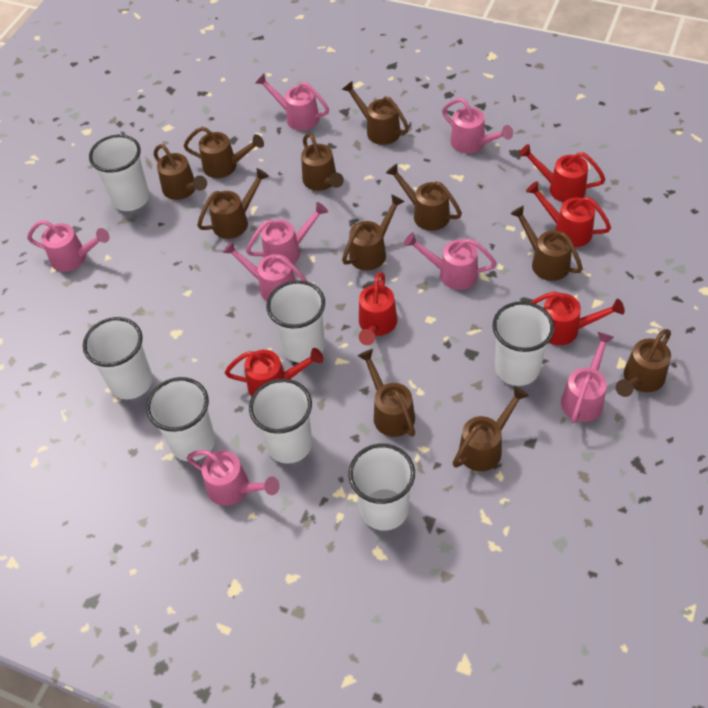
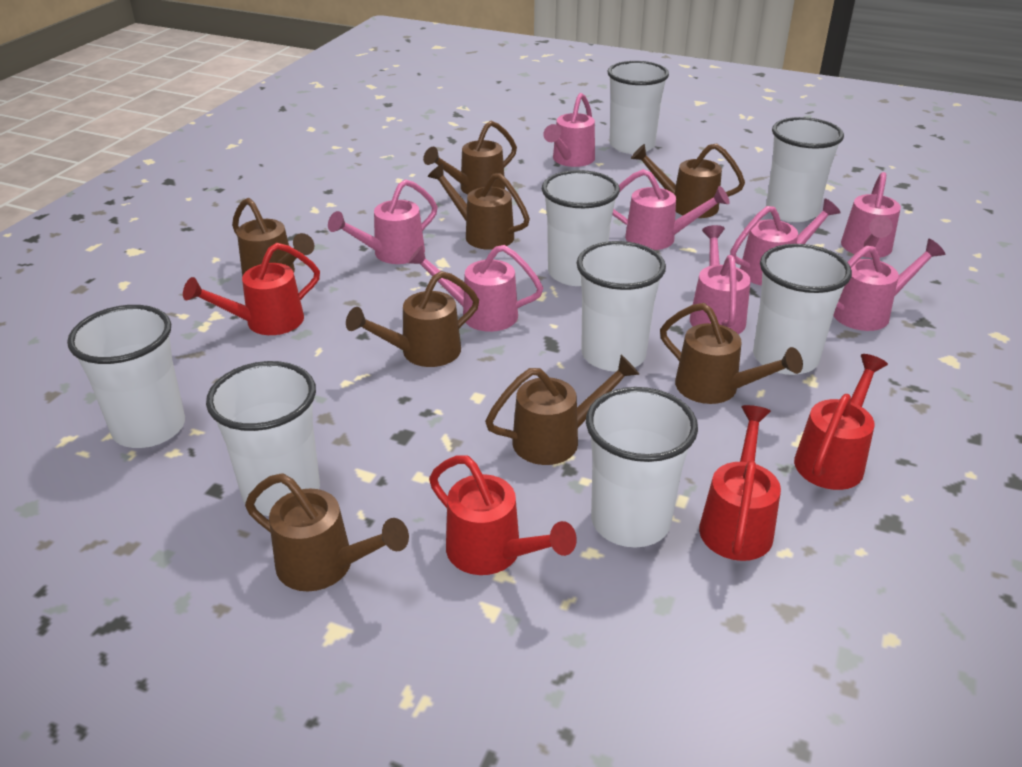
brown watering can: [153,144,207,200] [184,127,264,178] [197,168,269,239] [301,133,344,191] [342,81,409,145] [342,194,405,270] [358,349,415,437] [386,164,462,231] [453,386,529,472] [510,206,583,281] [616,329,671,397] = 11 -> [232,198,314,277] [245,473,409,591] [346,271,479,367] [423,121,517,195] [428,164,530,250] [485,355,640,465] [631,143,745,218] [660,303,803,404] = 8
red watering can: [225,348,323,397] [359,272,397,345] [519,144,605,203] [526,181,611,247] [531,291,625,345] = 5 -> [183,243,320,335] [429,456,577,575] [699,405,781,561] [794,354,888,490] = 4
white cup: [83,317,153,400] [89,135,149,211] [146,377,215,461] [249,378,312,464] [266,280,325,363] [348,443,415,531] [492,301,554,386] = 7 -> [67,305,185,448] [206,361,320,516] [542,170,620,286] [577,241,666,372] [586,387,698,547] [607,61,669,154] [753,244,852,375] [766,117,844,222] = 8

